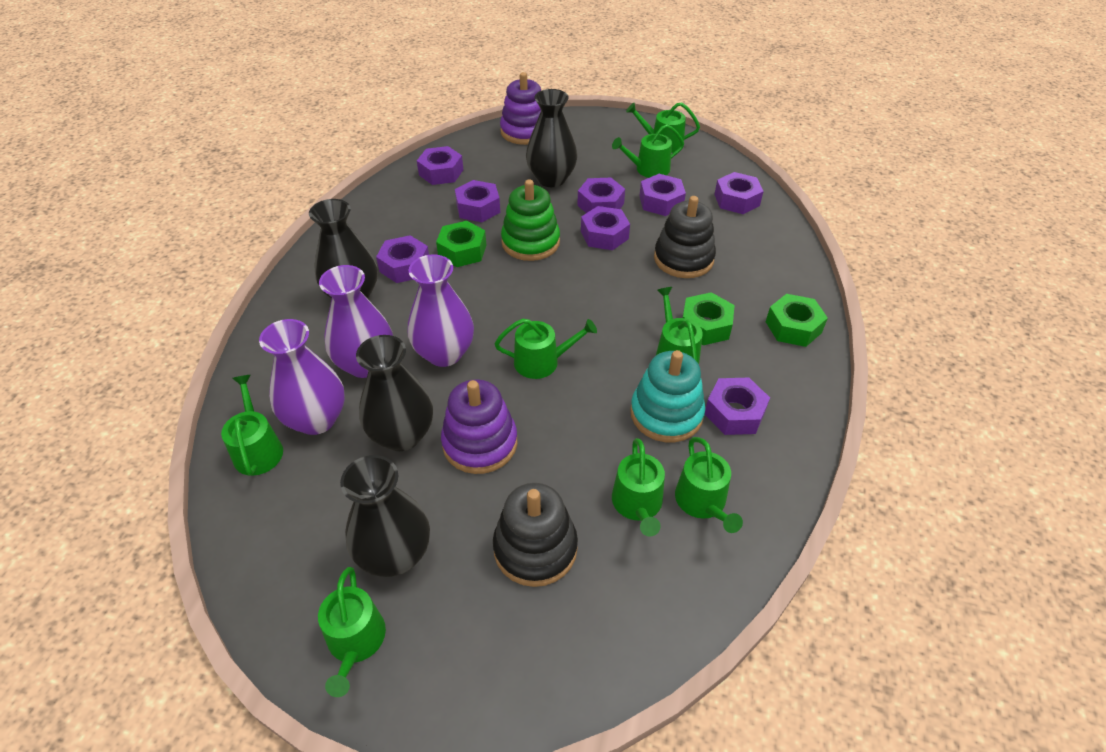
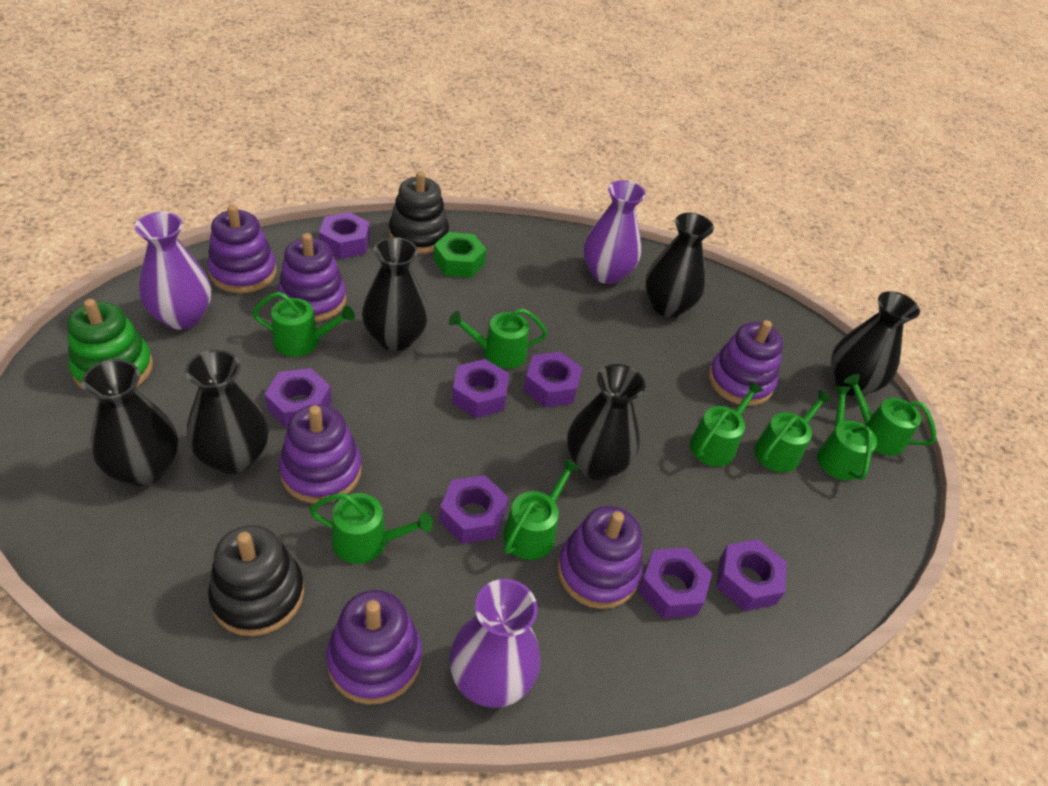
black vase: [309,199,378,299] [340,455,430,577] [356,335,433,451] [526,89,577,187] = 4 -> [81,359,178,486] [185,350,268,474] [362,237,429,351] [567,364,645,480] [645,213,714,317] [831,291,920,397] = 6
green nut: [436,221,486,267] [682,292,735,345] [766,294,828,347] = 3 -> [434,232,487,278] = 1
purple nut: [376,235,429,283] [417,146,463,185] [455,180,500,222] [577,178,625,213] [581,206,630,250] [640,174,686,216] [705,378,770,435] [714,172,764,214] = 8 -> [265,368,332,429] [319,212,370,259] [439,475,508,544] [452,359,509,418] [524,352,582,408] [638,547,712,619] [716,539,787,611] = 7
purple stacking toy: [441,379,517,474] [500,72,541,145] = 2 -> [207,205,277,293] [278,233,347,322] [279,405,362,504] [326,590,422,705] [557,506,643,609] [709,320,783,406] = 6
turquoise stacking toy: [630,350,705,442] = 1 -> none = 0

